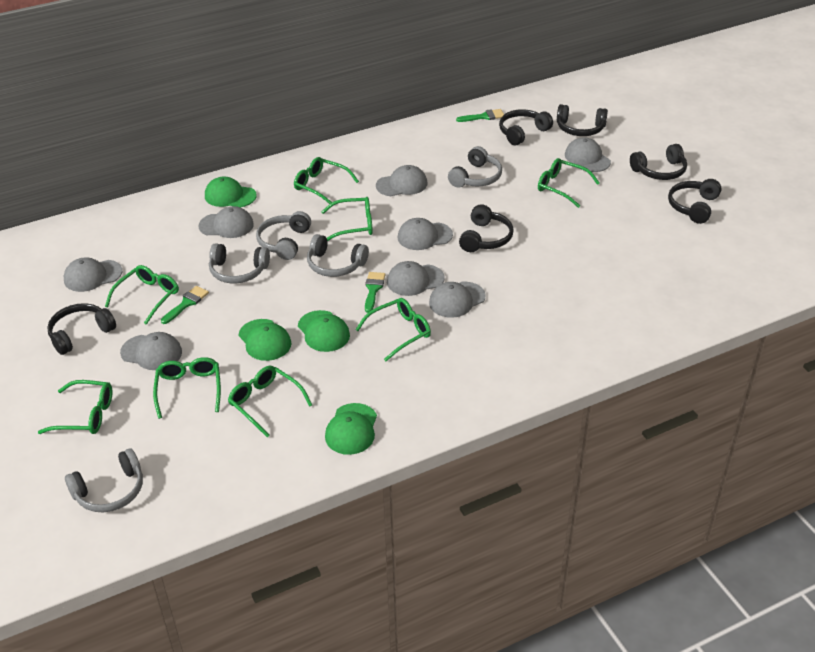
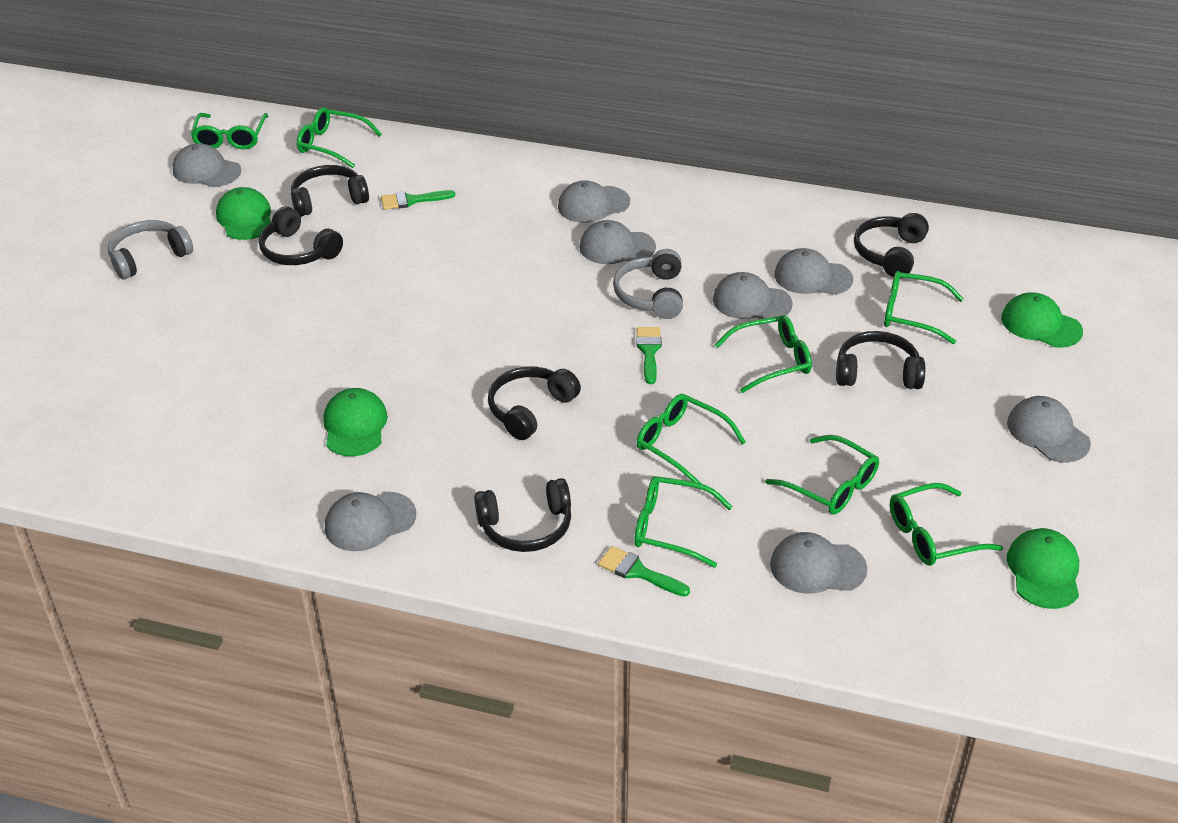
grey headphones: [65,448,143,512] [209,243,270,283] [256,211,311,260] [307,234,369,277] [448,146,502,187] = 5 -> [108,220,193,279] [613,249,683,319] = 2

